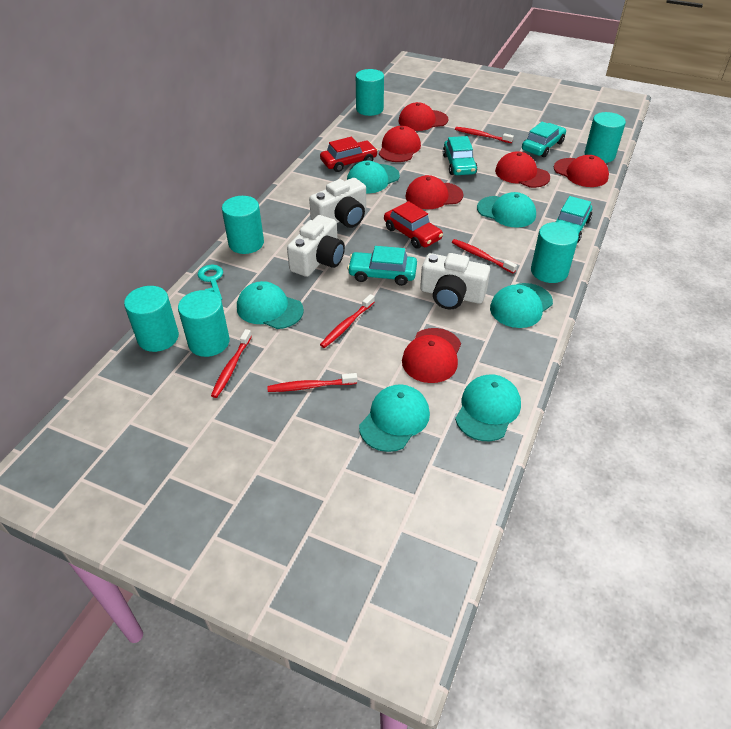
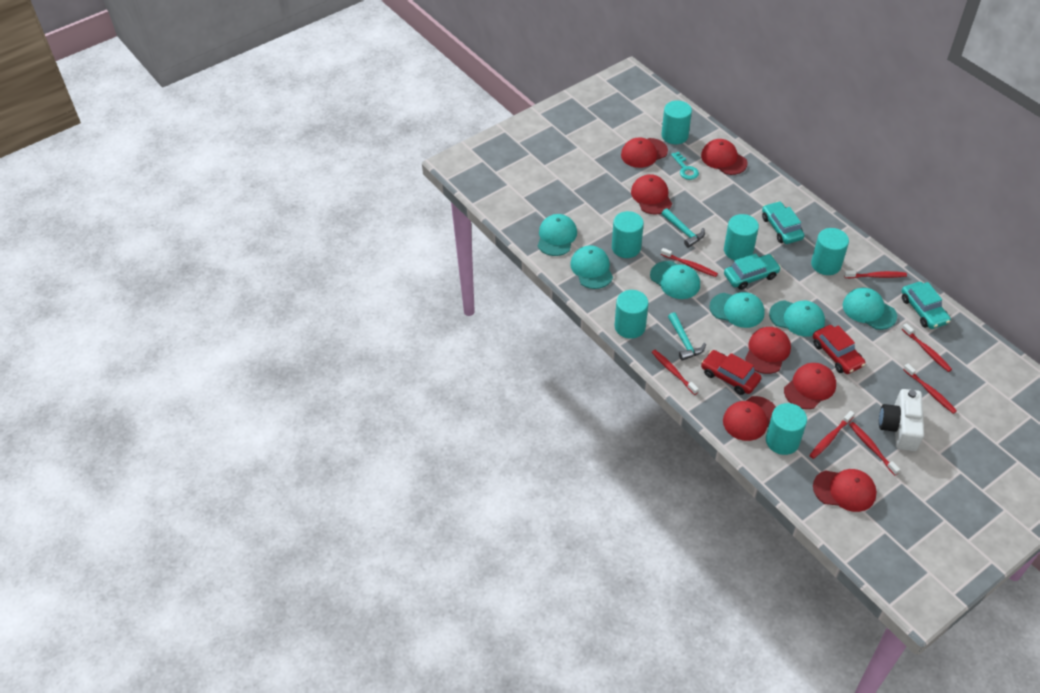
red cap: [379,126,421,162] [399,102,449,131] [402,328,461,383] [406,175,464,209] [495,151,550,188] [554,155,609,187] = 6 -> [621,137,668,168] [631,174,672,215] [701,139,747,175] [723,396,776,441] [745,327,791,374] [784,363,836,409] [813,469,877,512] = 7
red toothbrush: [211,329,252,398] [267,373,357,392] [320,294,375,348] [452,239,517,273] [455,127,514,143] = 5 -> [652,350,699,395] [661,248,718,277] [809,411,855,459] [844,270,907,278] [849,422,900,475] [902,323,952,372] [903,364,957,414] = 7
turquoise car: [347,246,417,286] [443,136,478,175] [522,122,566,157] [556,196,592,243] = 4 -> [724,253,781,290] [762,201,805,244] [902,282,951,329] = 3
turquoise hammer: none = 0 -> [661,208,705,248] [668,312,706,361] = 2
white camera: [287,215,345,277] [309,178,366,228] [420,253,490,309] = 3 -> [879,389,924,451] = 1

